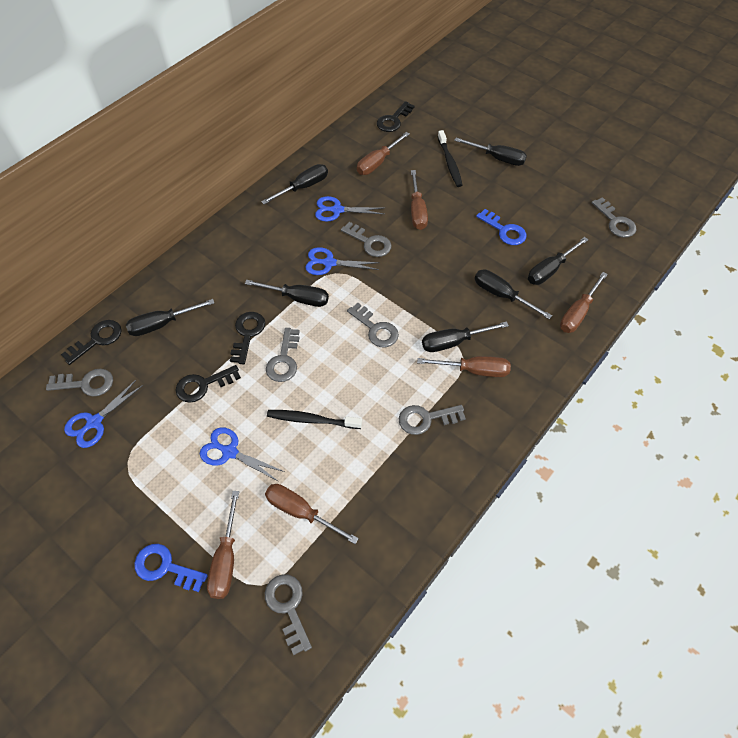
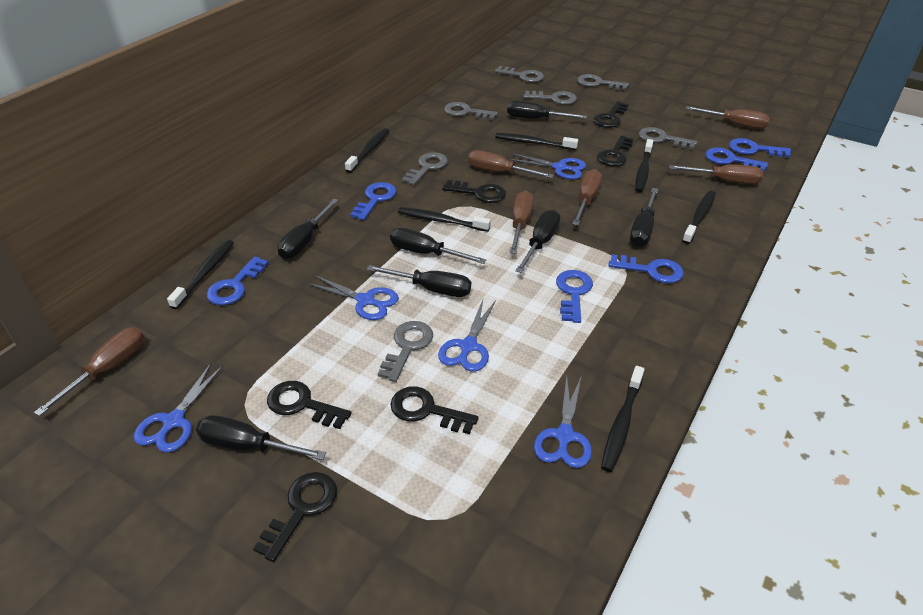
black key: [61,320,122,365] [175,365,241,403] [230,312,265,364] [377,101,415,132] = 4 -> [253,472,337,562] [267,381,351,429] [390,386,478,434] [442,180,506,203] [593,101,629,128] [597,136,634,166] = 6
black toothbrush: [267,410,362,429] [438,130,462,187] = 2 -> [167,240,234,309] [345,128,389,173] [398,207,491,232] [495,133,578,150] [601,366,645,472] [635,139,653,193] [682,191,716,244] = 7
blue key: [134,544,208,592] [476,209,527,245] = 2 -> [207,256,269,305] [350,182,396,220] [556,270,593,323] [608,254,684,283] [705,148,768,172] [729,138,791,157] = 6
blue scissors: [64,380,143,448] [200,427,285,482] [305,247,380,275] [315,196,384,221] = 4 -> [134,363,224,452] [307,275,399,320] [438,300,496,372] [508,153,586,179] [534,376,592,468] = 5

